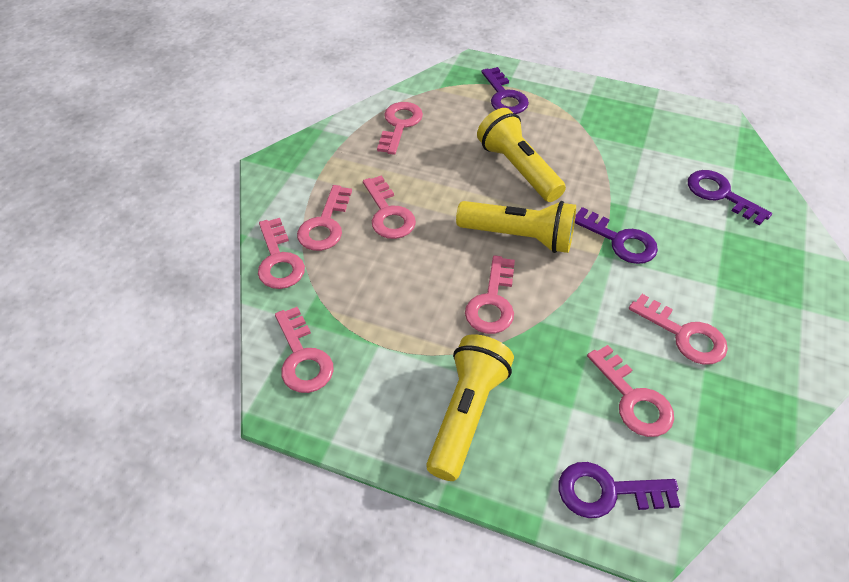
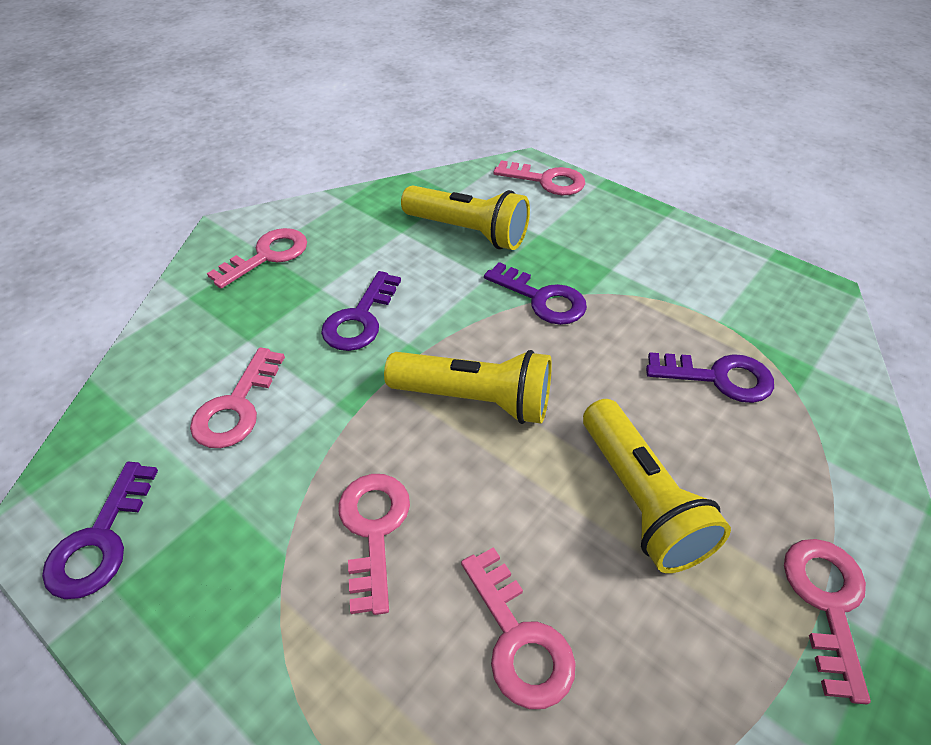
pink key: [258,218,305,289] [275,307,334,393] [297,185,352,251] [363,175,416,239] [377,102,423,155] [465,255,515,334] [587,345,674,437] [629,294,728,365] = 8 -> [190,347,285,448] [207,228,307,289] [338,474,410,615] [461,547,576,709] [493,161,585,195] [784,539,871,704] = 6

